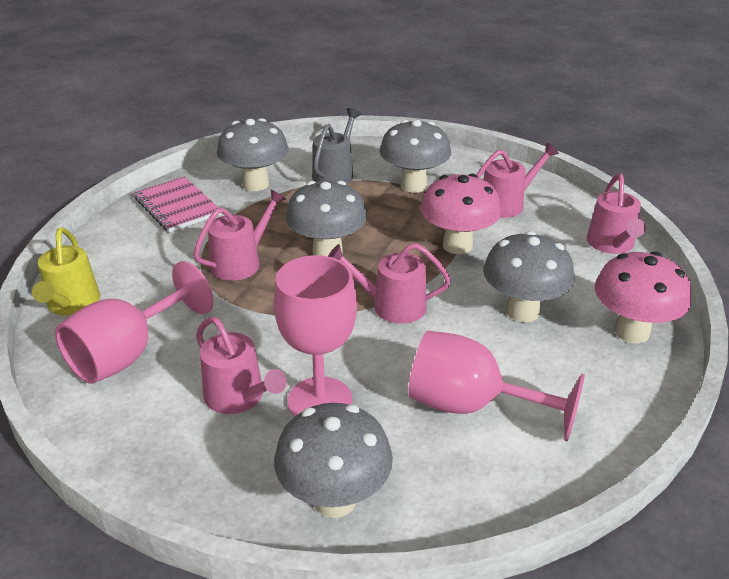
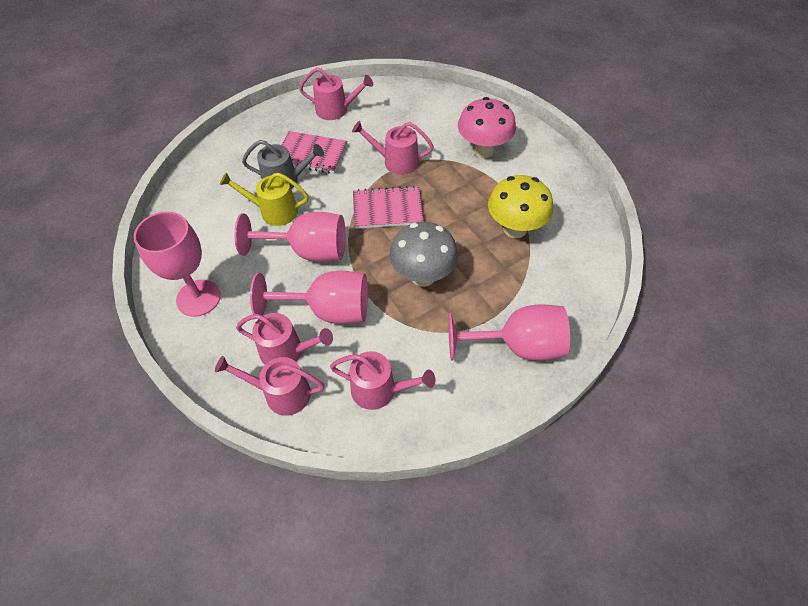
grey mushroom: [217,118,288,191] [274,403,393,518] [286,181,367,256] [379,120,451,193] [483,231,575,322] = 5 -> [389,222,458,287] = 1
pink goblet: [55,261,214,384] [274,255,357,417] [408,331,585,441] = 3 -> [134,211,221,317] [234,212,345,262] [250,271,368,324] [448,304,570,360] = 4
pink mushroom: [420,174,501,254] [595,251,691,343] = 2 -> [458,97,516,158] = 1
pink notebook: [134,176,221,232] = 1 -> [282,131,347,174] [353,186,424,229] = 2
yellow mushroom: none = 0 -> [488,175,553,238] = 1

